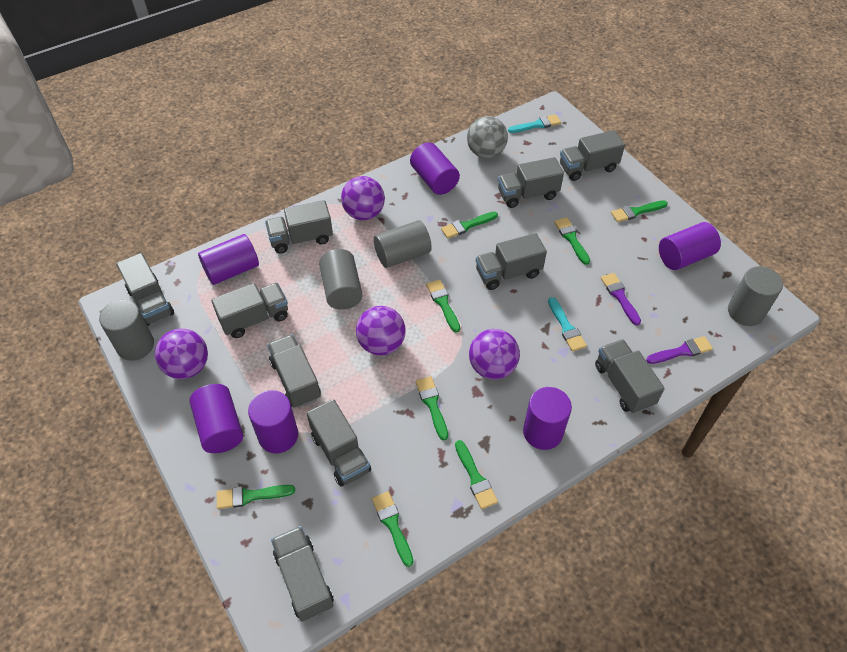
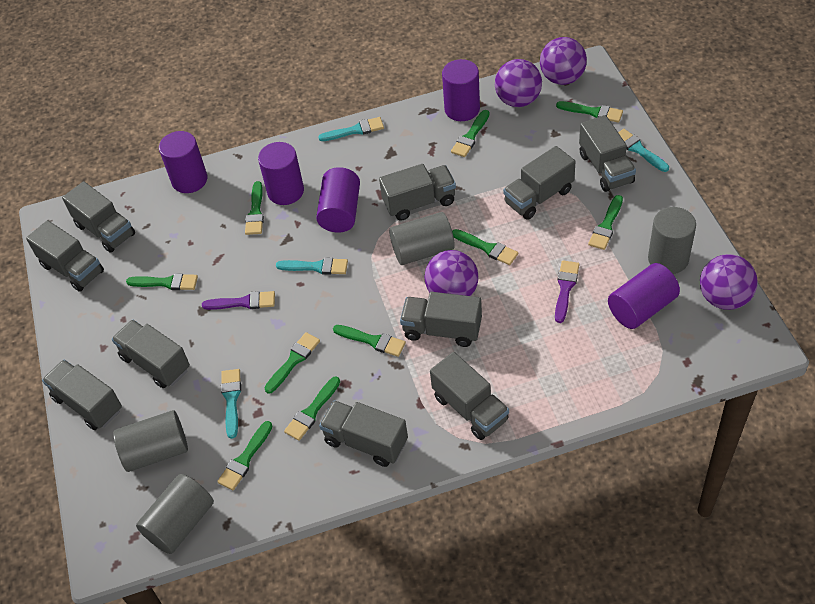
green brush: [217,485,295,509] [372,491,414,567] [416,376,448,441] [426,279,460,333] [441,211,498,239] [455,440,498,509] [554,217,590,265] [611,200,668,222] = 8 -> [126,273,198,290] [217,421,273,490] [245,181,264,235] [265,332,320,394] [284,376,340,441] [333,325,406,357] [451,110,490,157] [452,229,518,265] [556,101,623,123] [588,195,623,250] = 10
grey ball: [467,116,508,158] = 1 -> none = 0
purple cylinder: [189,384,243,453] [198,234,259,285] [248,390,298,453] [410,142,460,195] [523,387,572,450] [659,222,721,270] = 6 -> [159,131,207,193] [258,142,304,205] [316,167,360,233] [442,59,480,121] [608,263,680,329] = 5
turquoise brush: [508,114,561,133] [548,297,587,352] = 2 -> [221,369,241,439] [276,257,348,275] [318,117,384,141] [618,129,669,172] = 4

